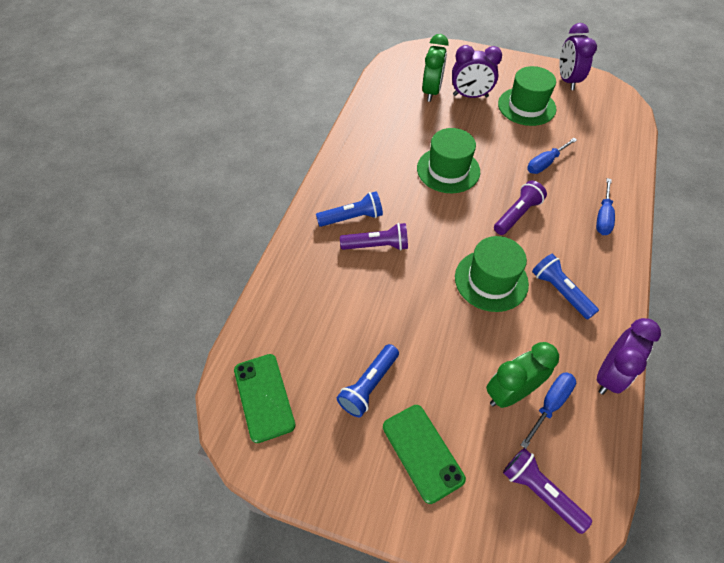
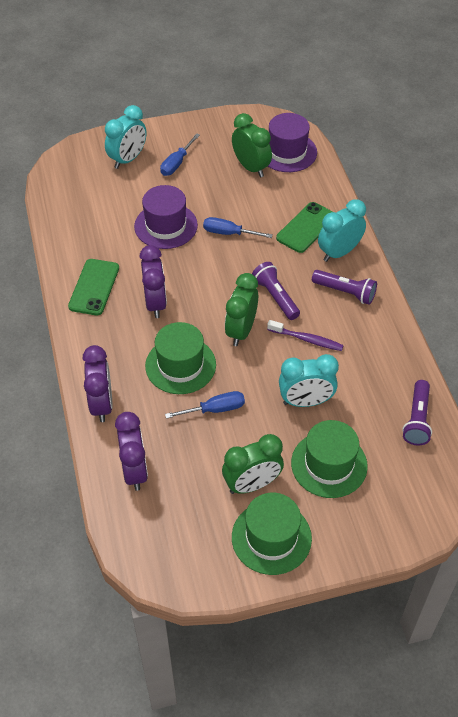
blue flashlight: [316,191,383,227] [337,344,399,417] [532,254,599,320] = 3 -> none = 0
green clock: [422,34,448,102] [486,342,559,408] = 2 -> [222,434,284,494] [225,273,258,346] [232,113,272,178] = 3
purple hat: none = 0 -> [134,185,198,249] [267,113,317,172] = 2
purple toothbrush: none = 0 -> [267,320,344,351] = 1
turquoise clock: none = 0 -> [105,105,147,169] [279,354,339,407] [318,199,366,262] = 3

